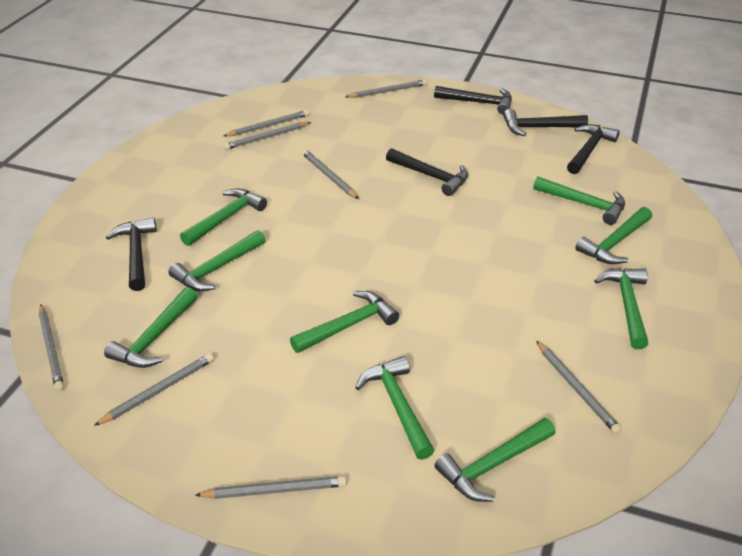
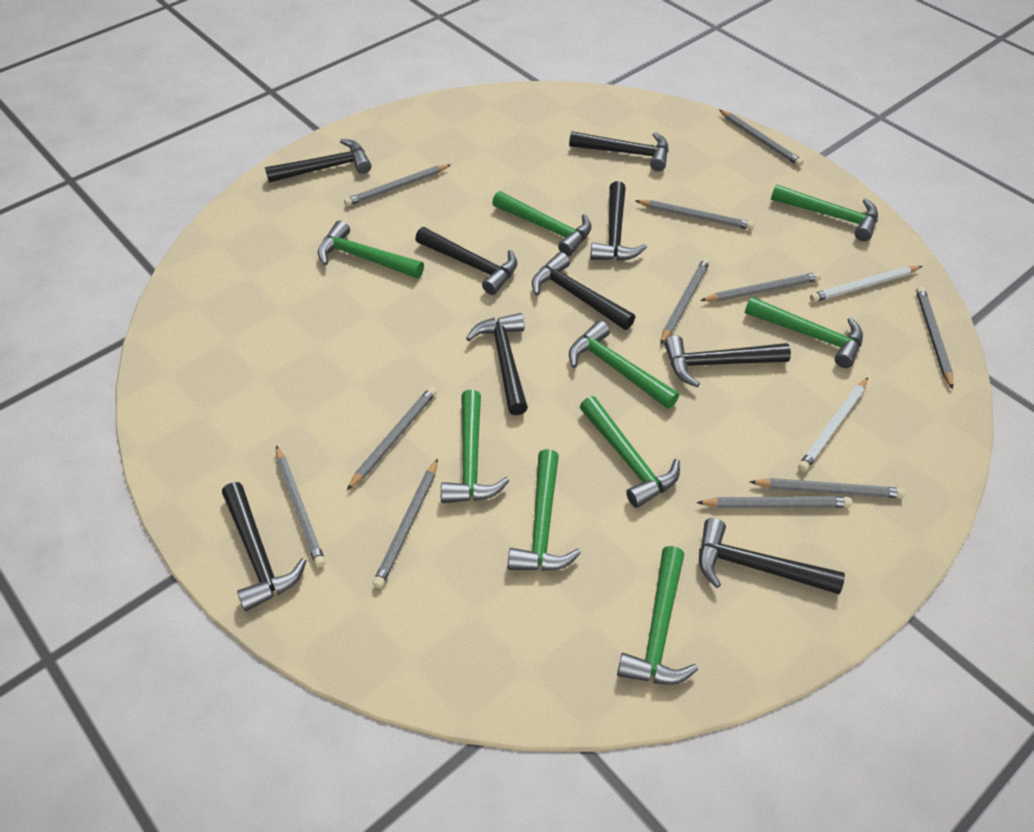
black hammer: [106,218,157,291] [386,148,468,196] [434,86,512,114] [503,109,588,136] [567,124,620,174] = 5 -> [222,482,306,611] [265,139,371,183] [415,227,517,295] [466,313,528,415] [532,252,635,330] [569,131,669,171] [590,181,647,261] [664,335,791,387] [699,518,845,594] = 9
grey pencil: [39,304,64,391] [94,353,214,426] [195,476,347,499] [224,110,309,136] [224,122,311,150] [302,150,359,199] [345,79,427,98] [536,341,622,434] = 8 -> [276,446,326,567] [344,164,451,206] [347,386,437,490] [373,458,438,588] [635,200,754,230] [660,258,710,345] [696,497,852,508] [700,272,821,302] [719,110,804,167] [750,478,905,498] [916,286,953,389] = 11
white pencil: none = 0 -> [798,377,868,472] [810,266,922,302] = 2

